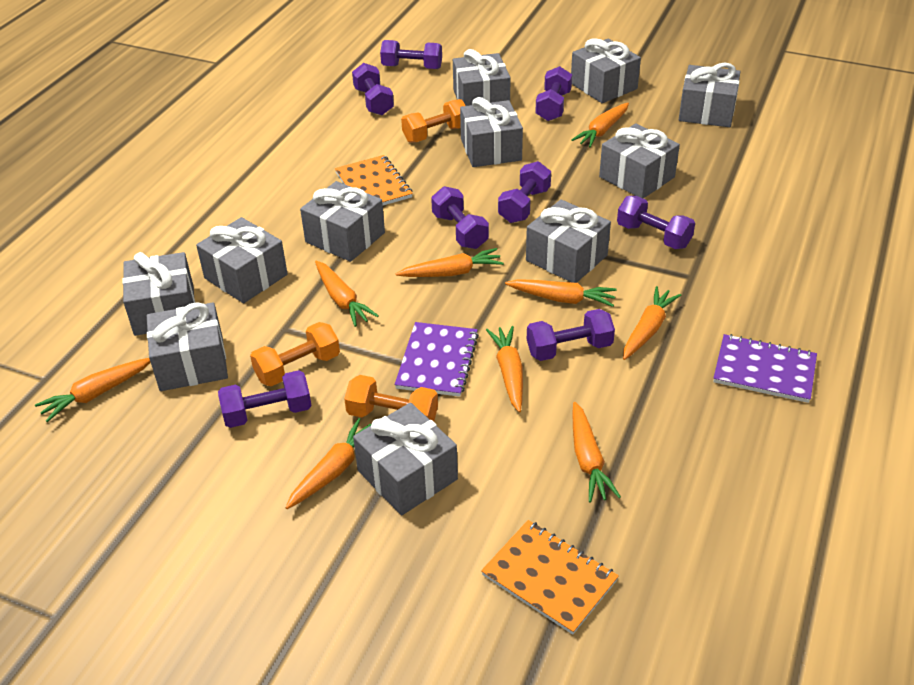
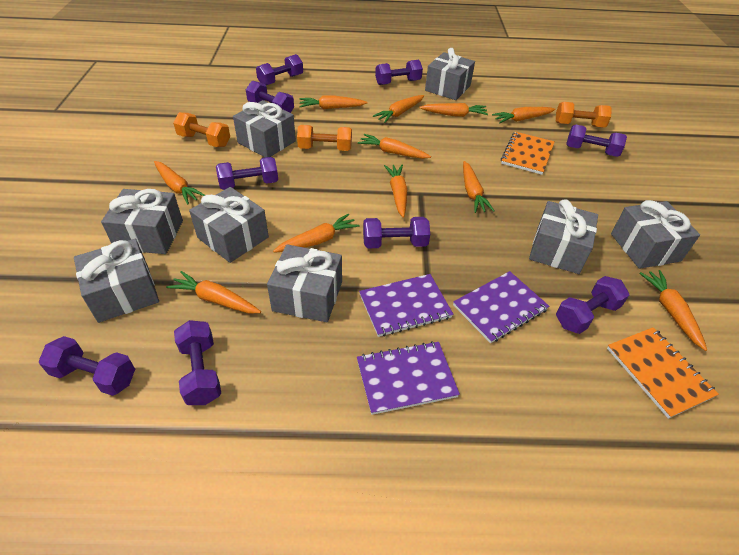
grey gift: [122,252,195,336] [147,302,228,391] [196,217,288,303] [300,181,385,262] [353,402,458,515] [453,49,510,106] [460,97,523,167] [526,199,611,283] [571,38,641,103] [599,123,680,198] [679,63,741,127] = 11 -> [74,239,159,323] [101,189,183,254] [189,187,269,263] [233,100,296,157] [267,244,342,322] [425,48,475,100] [529,199,598,274] [611,200,700,269] = 8
orange carrot: [35,358,150,422] [285,418,371,509] [315,261,379,327] [396,248,504,277] [486,326,523,412] [505,279,617,307] [571,103,629,148] [572,402,621,503] [623,286,681,360] = 9 -> [154,161,205,205] [166,271,261,313] [273,214,360,253] [299,95,367,109] [358,134,431,159] [373,95,424,123] [384,165,407,218] [419,103,488,117] [463,161,495,213] [492,107,555,123] [639,270,707,351] = 11
purple dumbbell: [218,370,312,428] [352,63,394,115] [380,40,442,69] [431,186,489,249] [498,161,551,223] [527,309,615,361] [535,66,572,121] [617,196,695,249] = 8 -> [39,336,135,396] [174,320,221,405] [216,157,278,190] [246,81,294,113] [256,54,303,85] [363,217,430,249] [375,60,423,85] [556,276,629,334] [566,125,627,157] = 9
purple notebook: [395,322,479,397] [713,334,817,403] = 2 -> [357,341,460,415] [359,274,453,337] [453,271,549,343] = 3

